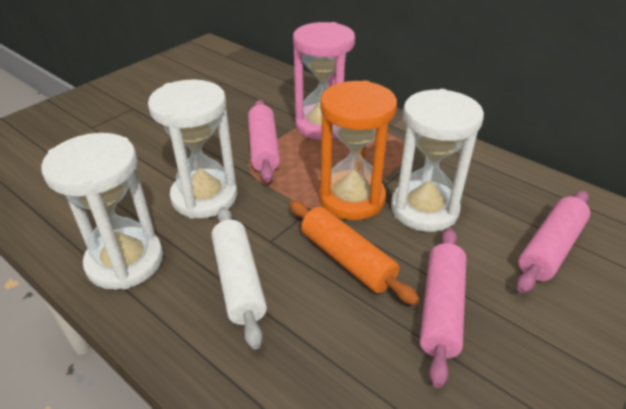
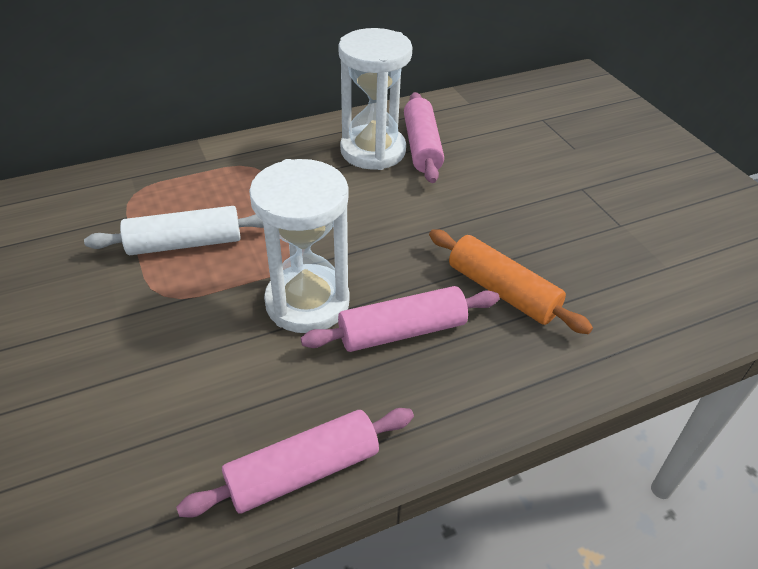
orange hourglass: [319,80,397,220] = 1 -> none = 0
pink hourglass: [293,22,355,140] = 1 -> none = 0
white hourglass: [41,133,163,290] [148,79,237,218] [391,89,484,232] = 3 -> [249,159,350,333] [338,28,413,170] = 2

